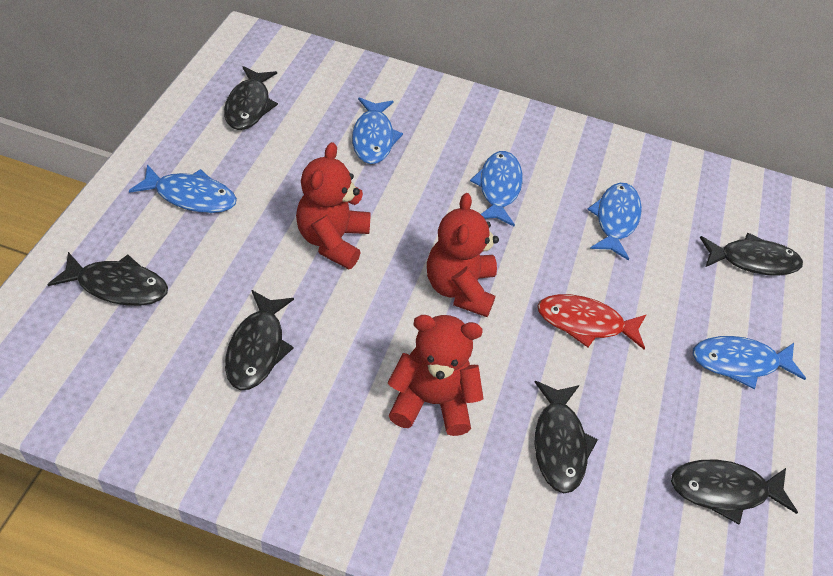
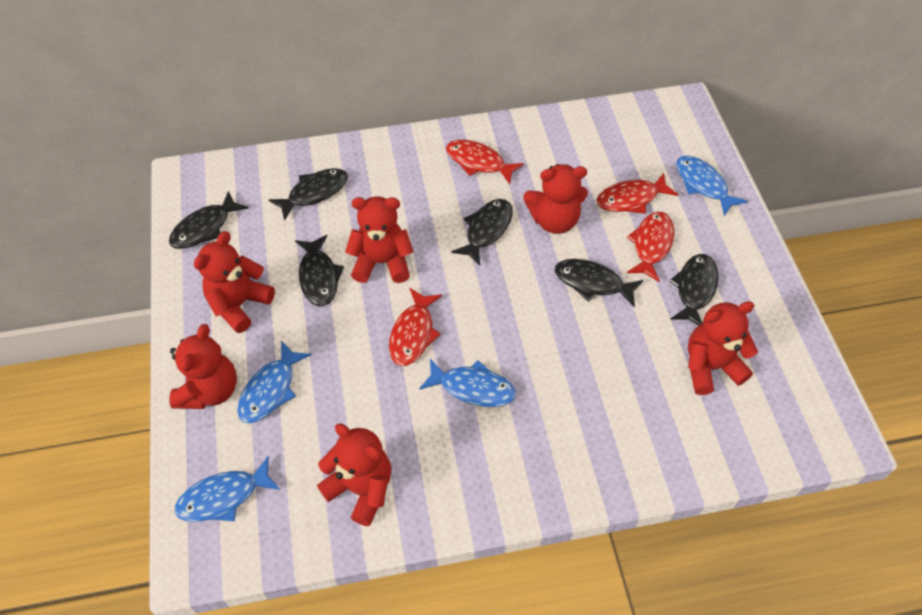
blue fish: [129,164,237,213] [352,97,403,164] [470,151,523,226] [587,183,642,261] [693,336,806,389] = 5 -> [175,456,280,522] [237,341,311,423] [419,359,516,407] [676,156,748,216] = 4
red fish: [537,294,647,350] = 1 -> [389,288,442,366] [446,140,524,184] [597,173,678,214] [627,212,674,282] = 4
red teddy bear: [296,142,371,269] [388,315,483,436] [427,193,499,317] = 3 -> [169,324,237,409] [194,231,275,333] [317,424,392,526] [345,196,413,283] [523,164,588,234] [688,301,758,395] = 6

